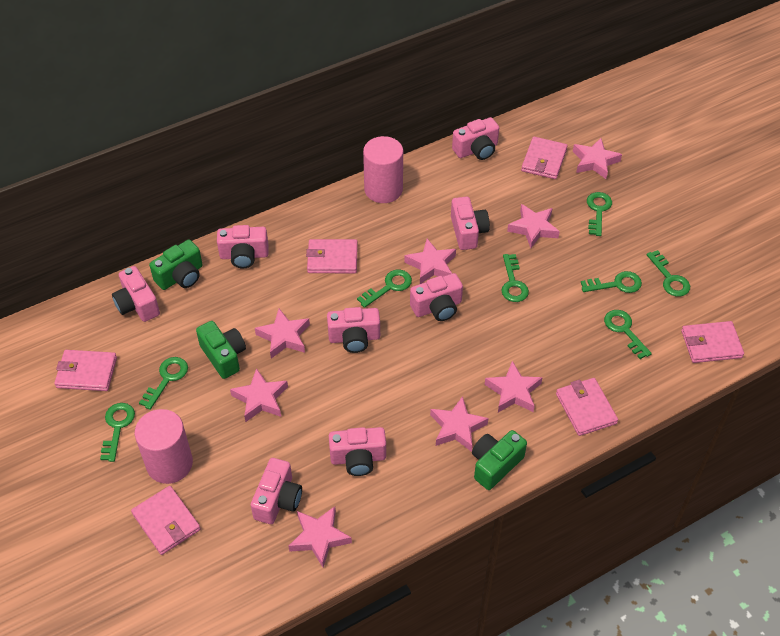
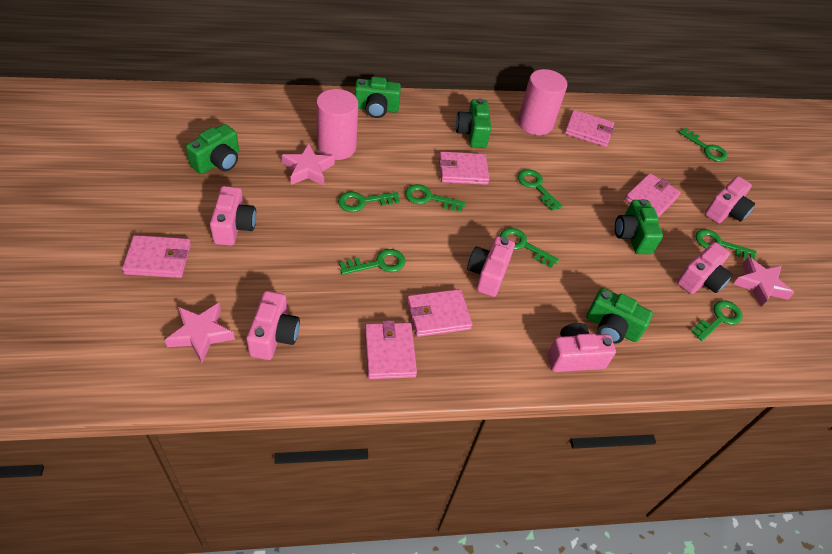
green camera: [149,240,203,290] [196,321,246,379] [472,430,527,490] = 3 -> [186,124,239,174] [355,77,401,118] [456,98,491,148] [586,288,653,344] [615,199,663,254] = 5
pink camera: [112,266,160,322] [217,225,269,268] [251,458,302,524] [327,307,380,353] [329,427,386,476] [410,273,463,321] [451,197,490,250] [452,117,499,160] = 8 -> [210,186,256,246] [246,291,300,360] [467,236,515,297] [548,323,616,372] [677,242,733,294] [705,176,755,223] = 6
pink star: [230,368,288,422] [255,309,310,359] [289,506,352,567] [404,239,456,284] [430,396,489,452] [485,361,543,412] [507,204,560,248] [573,138,622,179] = 8 -> [165,303,235,363] [282,144,335,186] [733,257,794,307] = 3

